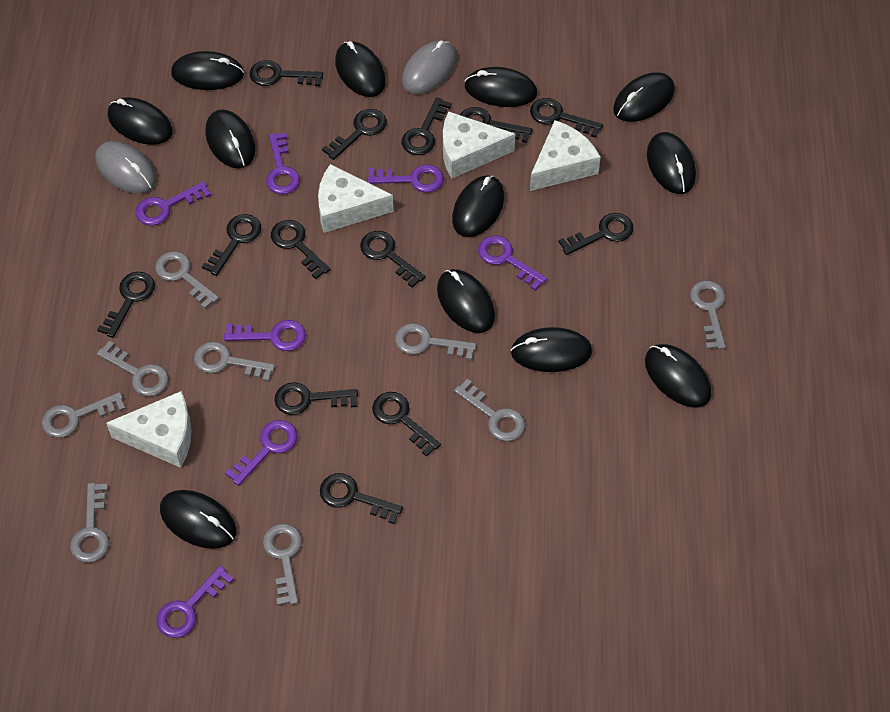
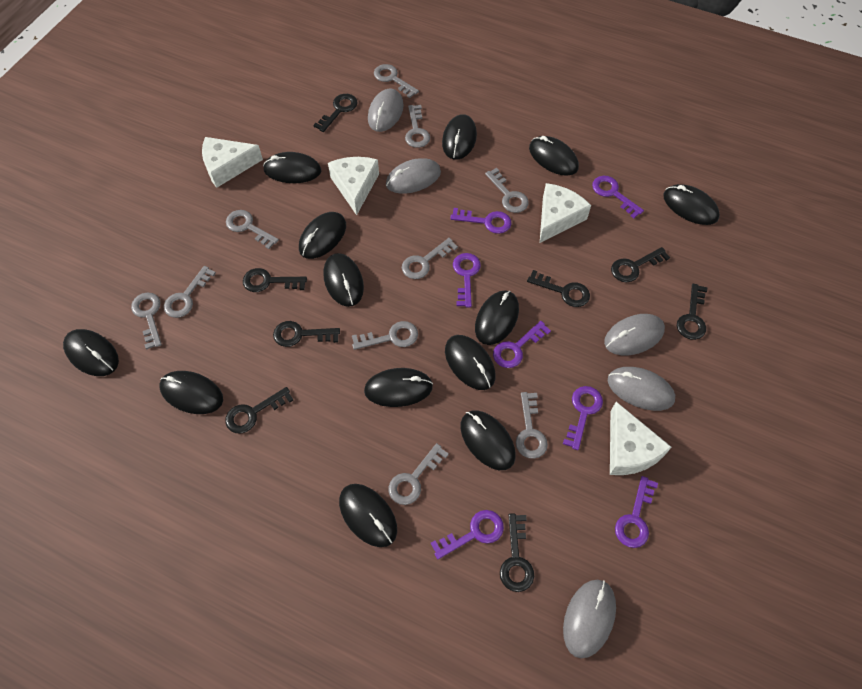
black key: [97,272,155,338] [202,214,261,276] [249,60,323,86] [271,220,330,279] [274,382,358,415] [320,473,403,524] [322,109,387,160] [360,231,426,288] [372,392,441,457] [402,97,452,155] [460,107,533,143] [530,98,603,138] [558,213,634,255] = 13 -> [225,387,293,434] [243,268,307,292] [273,321,340,347] [313,94,358,132] [500,514,534,592] [527,270,590,307] [611,247,670,282] [677,284,707,340] = 8
black mouse: [108,97,173,145] [160,490,236,549] [171,51,244,90] [205,109,255,169] [335,41,386,97] [437,269,495,333] [452,175,504,237] [464,67,537,107] [511,327,592,372] [613,72,675,122] [645,344,711,408] [647,132,696,194] = 12 -> [63,329,119,376] [159,371,223,414] [263,152,321,183] [299,212,346,259] [323,253,364,307] [339,484,397,547] [364,368,433,407] [442,114,477,160] [445,335,496,390] [461,410,516,470] [475,290,519,345] [529,136,579,176] [663,184,720,225] = 13
grey key: [42,392,126,438] [70,483,109,563] [97,341,169,396] [155,251,219,309] [194,342,275,382] [263,524,302,605] [395,323,476,360] [454,379,525,441] [690,281,726,349] = 9 -> [131,293,162,350] [164,266,216,318] [226,210,279,249] [352,321,418,350] [374,64,419,98] [388,443,449,505] [402,238,458,279] [405,105,430,148] [485,168,529,213] [516,392,548,459] = 10
grey mouse: [95,141,156,194] [402,41,457,94] = 2 -> [368,89,404,132] [386,158,441,194] [563,580,616,659] [604,314,665,355] [608,367,675,411] = 5

